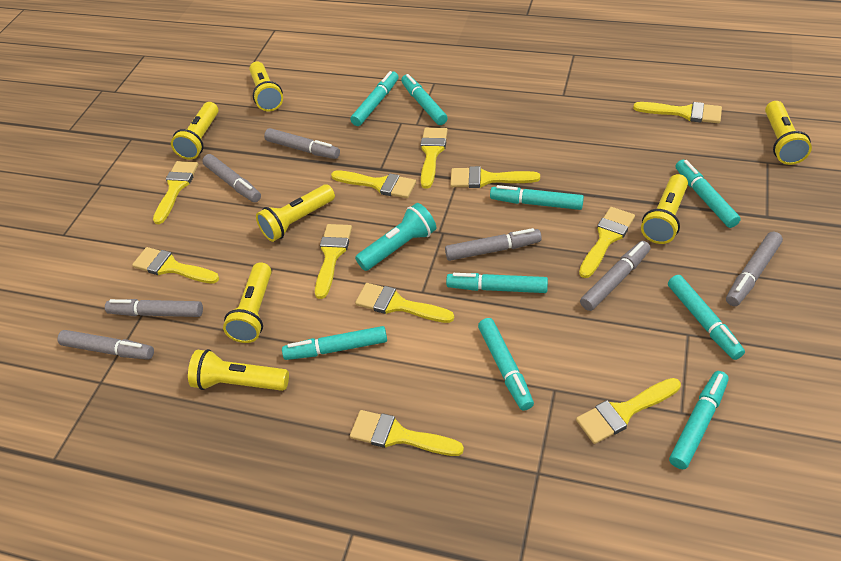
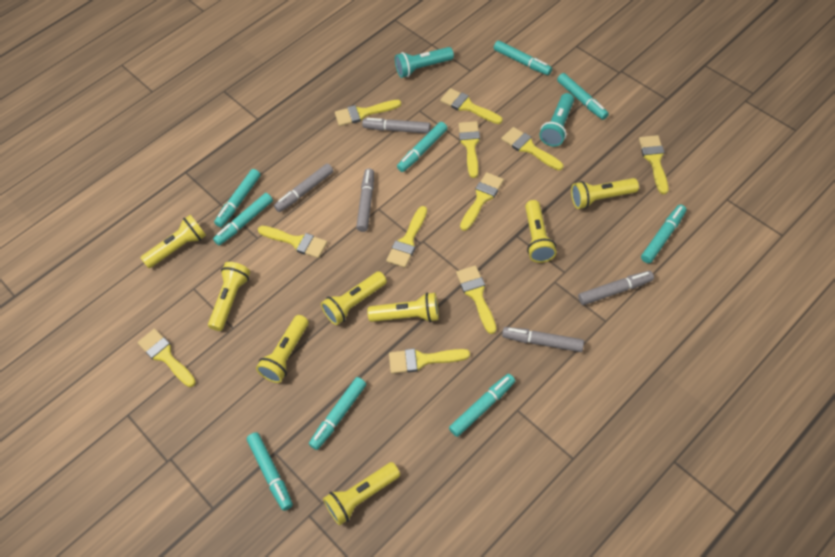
grey marker: [57,330,154,360] [105,299,203,317] [202,154,261,202] [264,128,340,159] [445,228,542,261] [580,241,651,311] [726,232,783,306] = 7 -> [274,163,333,212] [356,168,374,232] [362,118,431,134] [502,327,584,352] [578,271,654,305] = 5
turquoise flashlight: [355,203,436,271] = 1 -> [395,47,454,78] [539,93,574,147] = 2
yellow flashlight: [171,102,218,160] [188,349,289,391] [223,262,271,343] [249,62,283,111] [256,184,335,242] [641,174,688,244] [765,101,812,165] = 7 -> [141,215,206,268] [208,262,250,331] [256,315,309,383] [321,271,387,325] [323,462,400,526] [367,292,439,322] [525,200,556,263] [571,178,639,209] = 8

